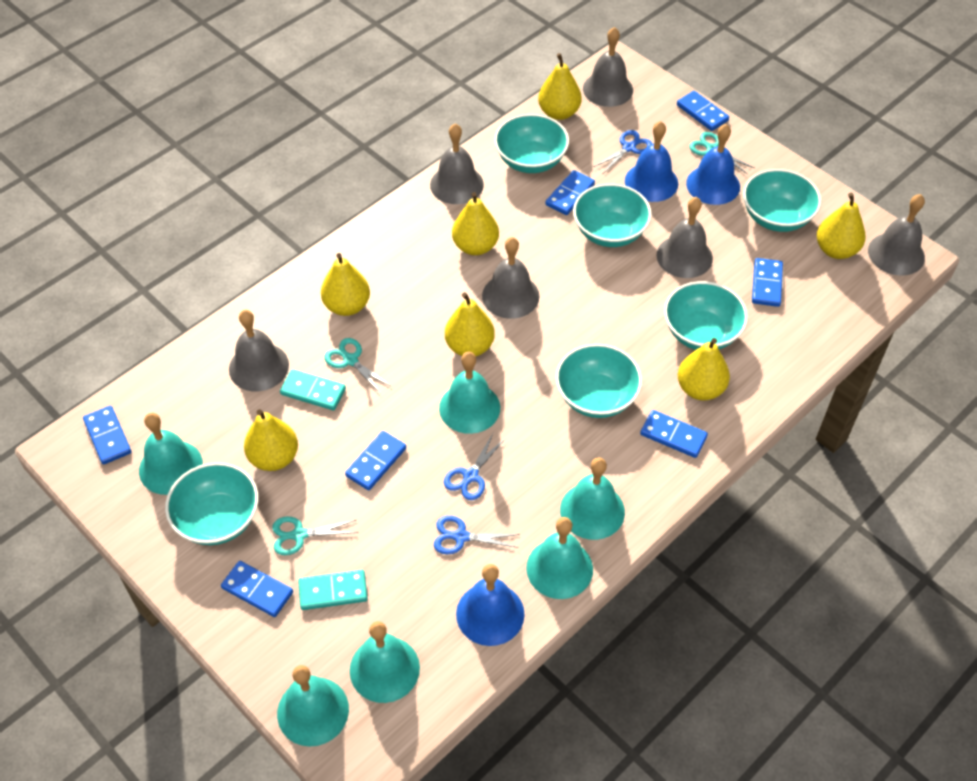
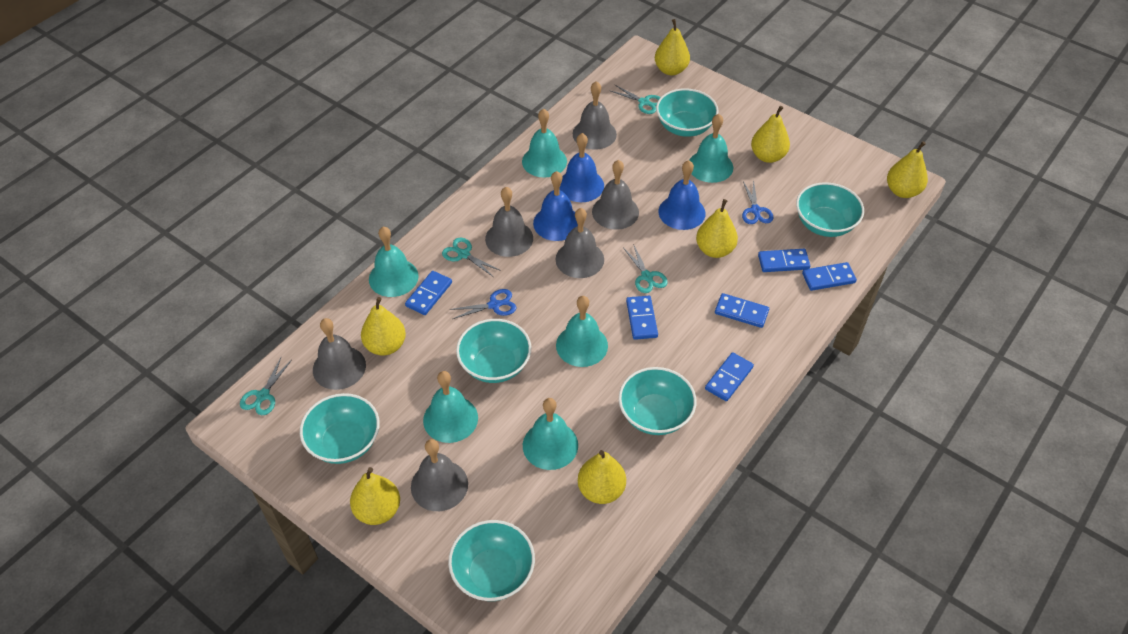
blue domino: [83,406,131,465] [221,561,293,617] [345,431,406,490] [545,170,595,215] [640,410,708,458] [677,91,729,131] [752,258,783,307] = 7 -> [405,271,452,315] [626,296,658,340] [705,352,754,401] [715,293,769,328] [758,249,810,272] [802,262,857,291] = 6
blue scissors: [434,516,520,554] [444,433,506,500] [593,130,652,173] = 3 -> [449,289,517,319] [742,180,774,224] = 2
turquoise domino: [280,369,346,410] [298,570,368,610] = 2 -> none = 0
turquoise scissors: [272,517,358,555] [324,338,391,394] [689,132,754,174] = 3 -> [240,358,292,415] [442,238,501,277] [609,85,661,114] [624,244,668,293] = 4

